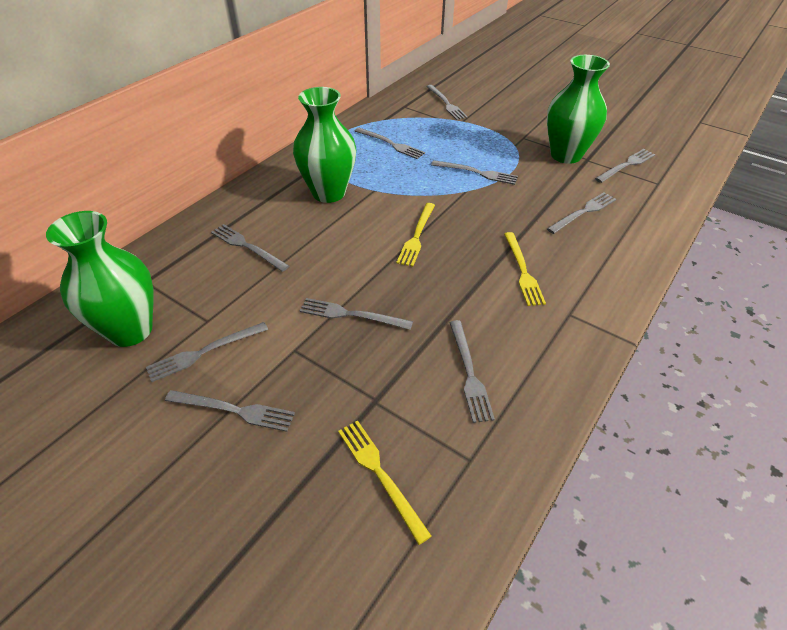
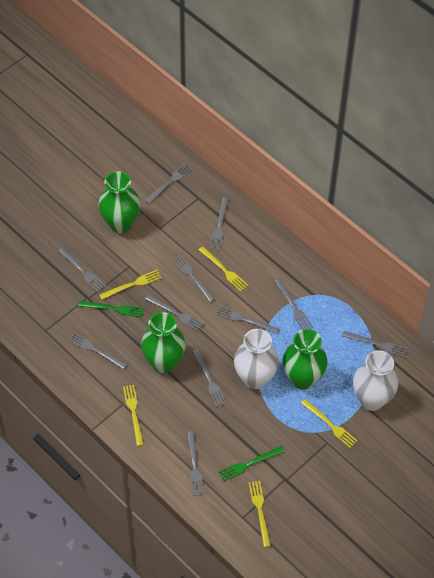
green fork: none = 0 -> [78,301,144,317] [219,446,285,481] = 2
grey fork: [146,322,268,382] [165,390,295,432] [211,224,289,272] [300,298,413,330] [355,128,425,159] [426,85,468,120] [431,160,518,185] [449,320,495,423] [547,192,616,234] [595,149,656,183] = 10 -> [58,247,106,292] [68,332,127,370] [145,163,193,204] [145,295,205,332] [172,254,215,302] [187,431,204,496] [193,349,227,407] [209,198,229,251] [216,306,280,334] [274,279,313,330] [342,331,408,358] = 11
white vase: none = 0 -> [234,329,279,389] [353,350,398,411] = 2
yellow fork: [338,420,432,545] [396,203,435,267] [504,232,546,306] = 3 -> [99,270,162,300] [123,385,144,446] [199,246,248,292] [249,481,271,547] [301,399,358,448] = 5

